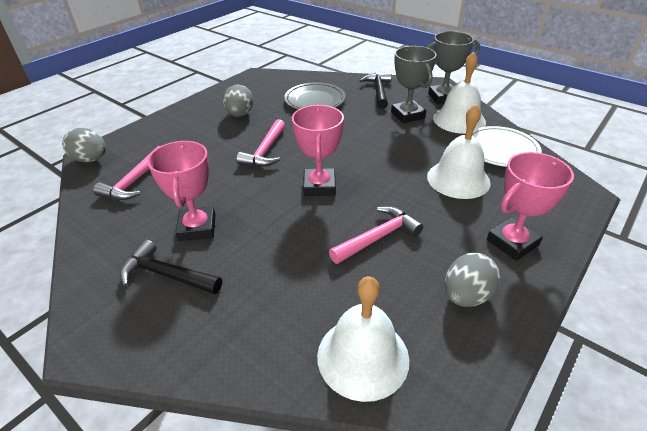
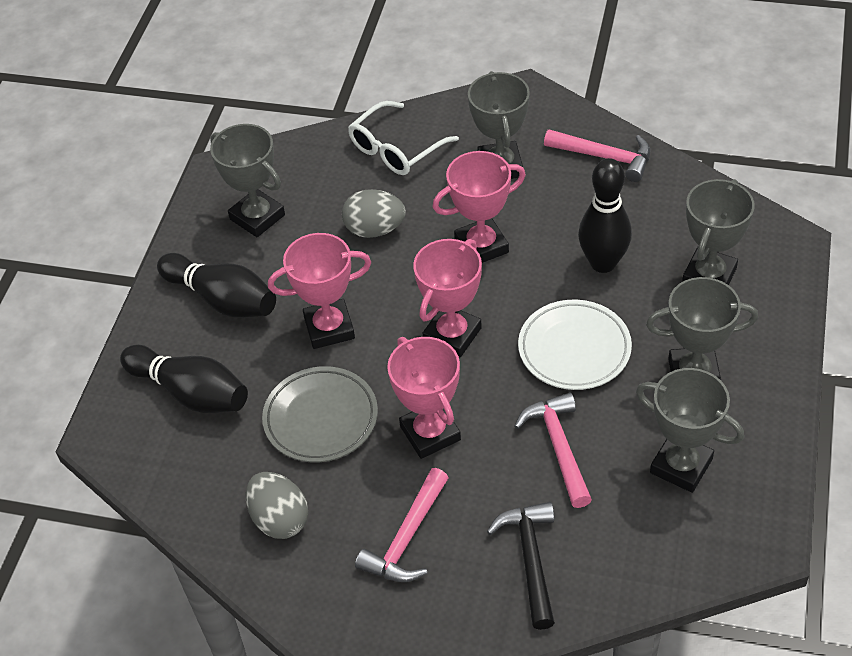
black bowling pin: none = 0 -> [120,345,248,413] [157,253,276,318] [578,158,632,273] = 3
black hammer: [120,240,222,294] [359,72,392,109] = 2 -> [487,502,555,630] = 1
grey egg: [62,128,106,162] [223,85,253,117] [445,253,500,307] = 3 -> [246,472,308,539] [342,189,406,238] = 2
grey trophy: [391,46,437,123] [427,31,480,104] = 2 -> [210,124,285,237] [468,71,530,179] [636,368,744,493] [646,277,758,380] [682,179,755,285] = 5
pink trophy: [147,141,216,241] [292,105,344,196] [487,152,574,261] = 3 -> [268,233,371,349] [387,337,461,459] [413,239,482,357] [433,151,526,263] = 4
white bell: [317,276,409,402] [427,104,491,199] [433,52,486,134] = 3 -> none = 0
white glasses: none = 0 -> [348,101,459,175] = 1

